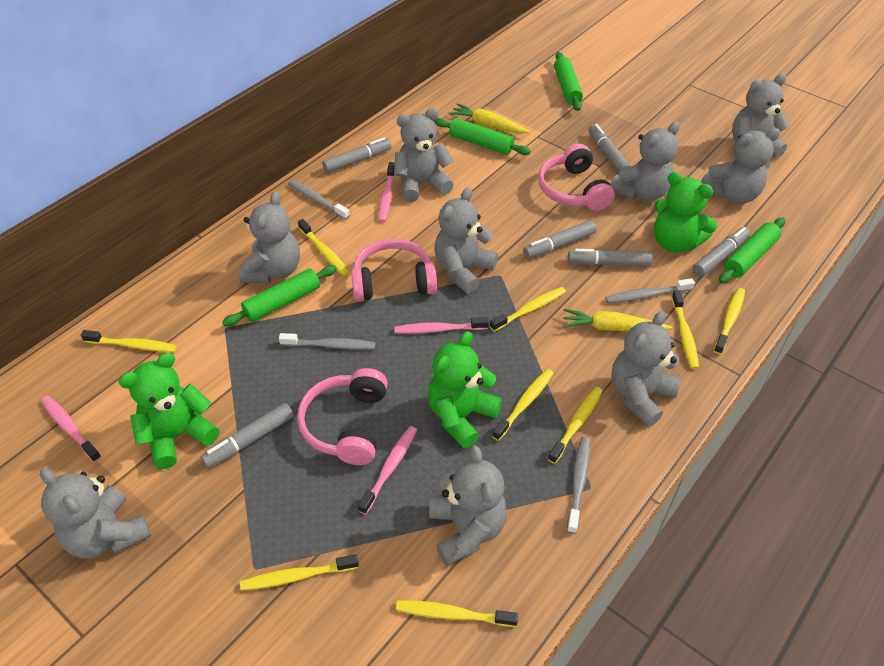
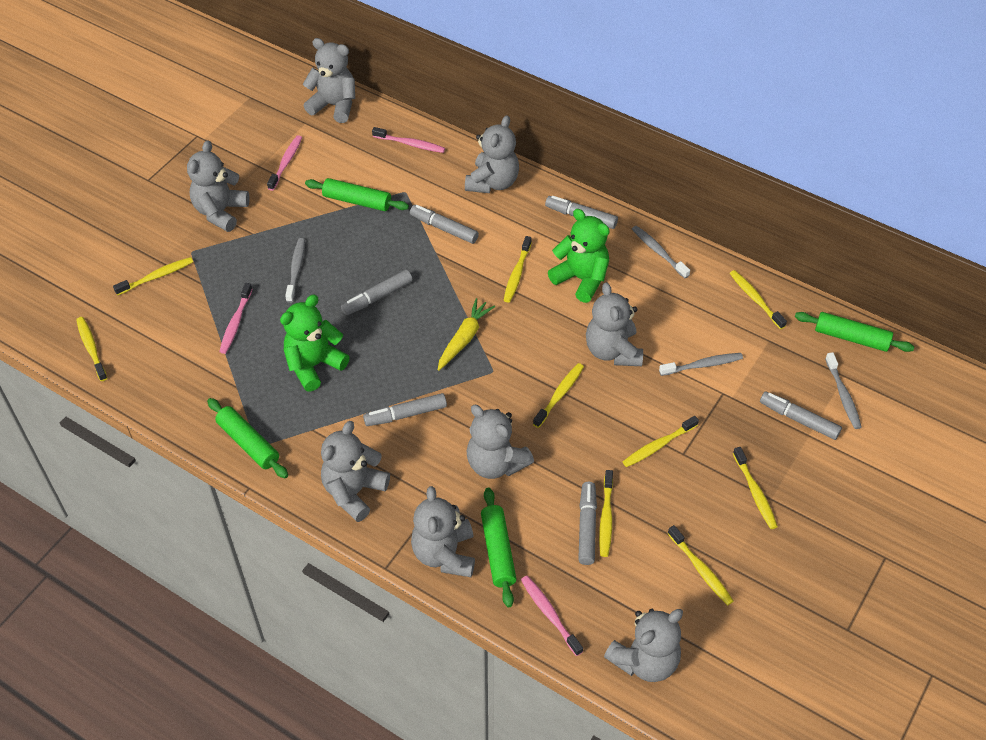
green teddy bear: [119,353,219,469] [428,331,502,449] [654,172,717,253] = 3 -> [280,295,350,392] [548,209,610,303] = 2
grey teddy bear: [40,468,152,558] [239,192,300,283] [394,108,454,202] [429,445,507,566] [434,188,498,293] [611,122,680,201] [611,311,682,427] [701,128,780,204] [732,74,790,158] = 9 -> [187,140,250,232] [303,38,355,123] [321,421,390,522] [411,486,475,577] [465,115,519,193] [467,405,534,479] [586,282,643,366] [604,609,683,682] = 8
pink headphones: [297,368,388,465] [351,239,437,301] [538,144,615,211] = 3 -> none = 0
yellow carrot: [449,103,530,134] [563,309,672,332] = 2 -> [438,298,495,371] = 1

